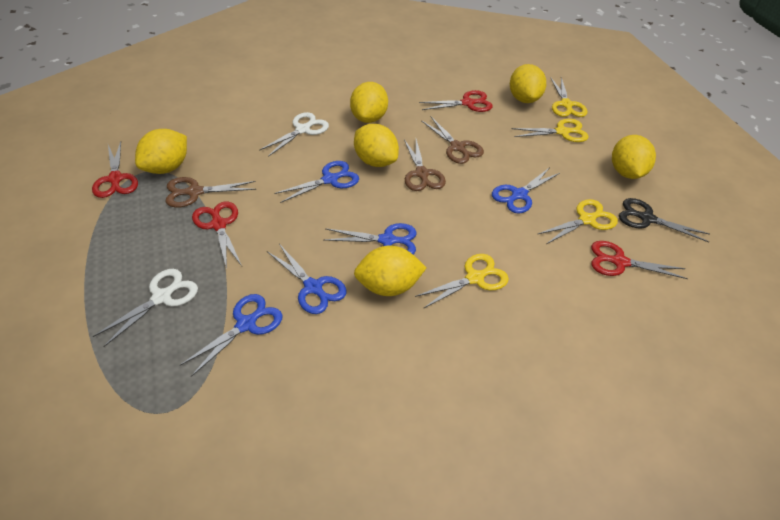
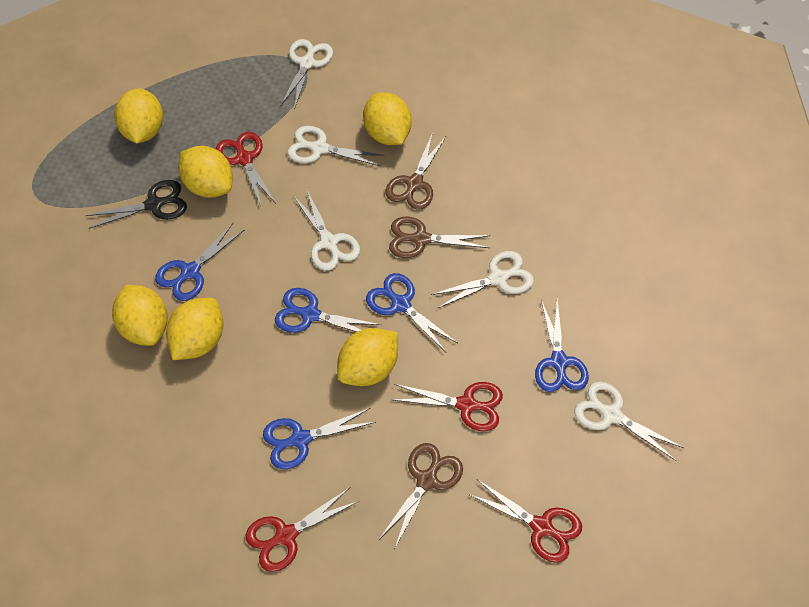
white scissors: [93,269,198,347] [259,112,329,157] = 2 -> [280,39,333,110] [288,126,385,166] [294,190,360,271] [431,251,534,308] [574,382,684,461] = 5
yellow scissors: [415,254,509,309] [512,119,588,142] [538,199,618,244] [551,78,588,117] = 4 -> none = 0

